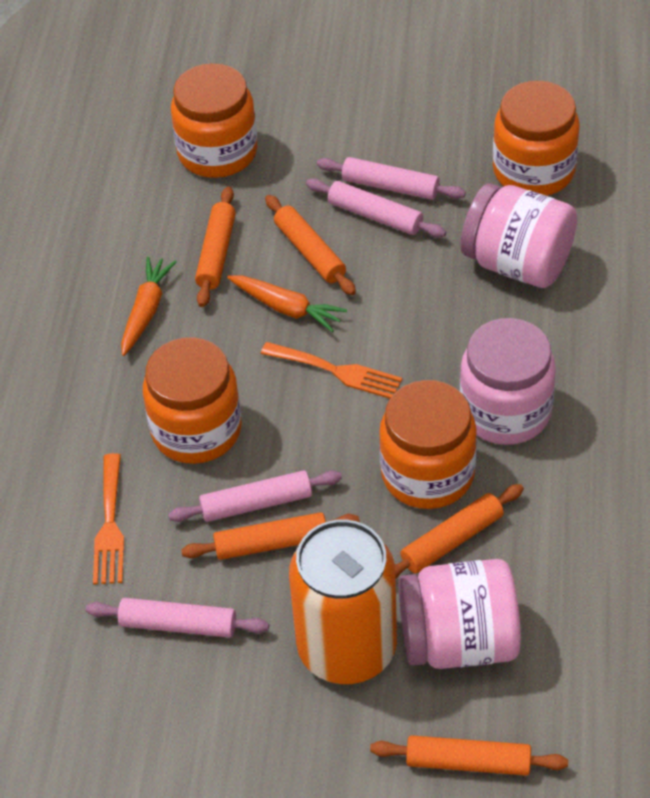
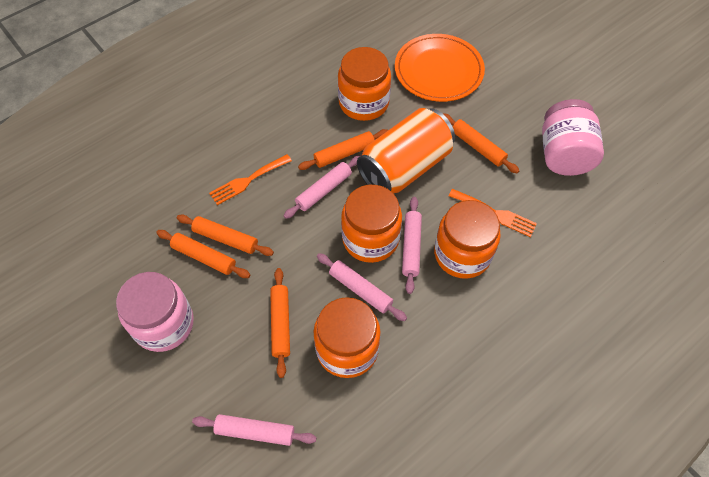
orange carrot: [121,256,177,356] [227,275,347,332] = 2 -> none = 0
orange plate: none = 0 -> [395,34,485,102] = 1
pink jar: [399,559,521,669] [460,318,556,445] [461,183,577,288] = 3 -> [116,272,194,352] [542,99,604,176] = 2

